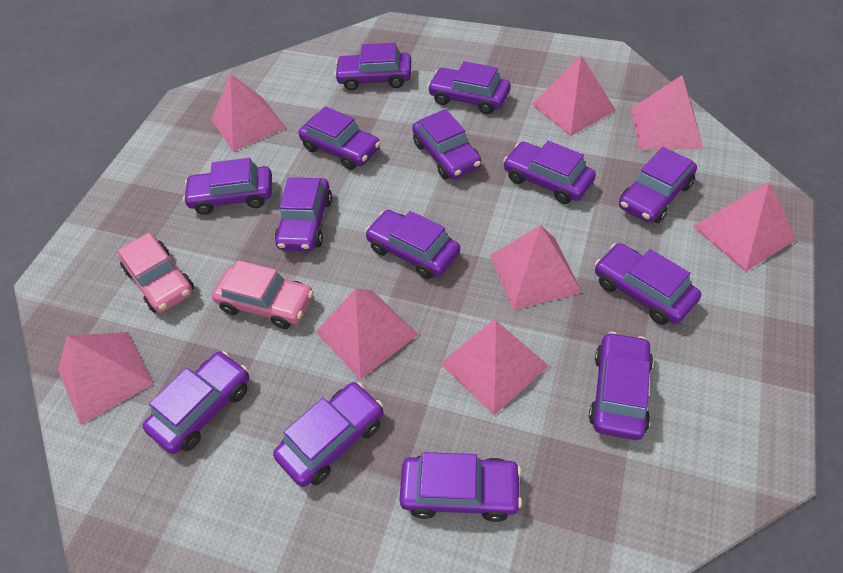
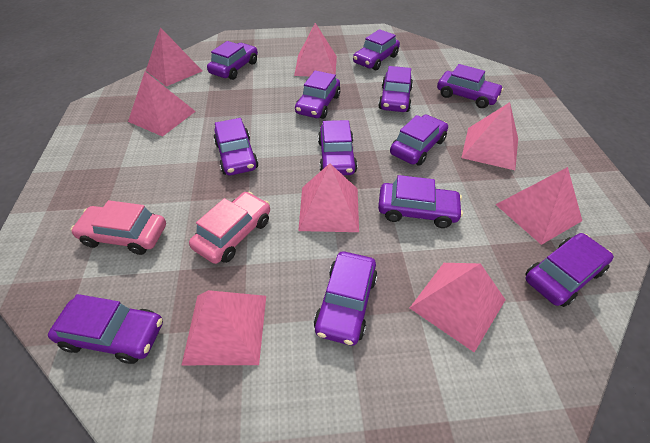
purple car: [142,351,249,454] [183,158,272,215] [273,382,383,487] [275,178,332,251] [299,106,380,170] [334,43,411,91] [365,210,460,279] [399,452,522,522] [412,109,482,179] [427,61,511,114] [503,141,596,204] [589,332,653,440] [595,243,701,325] [619,147,697,223] = 14 -> [48,294,163,364] [207,41,258,80] [214,118,258,175] [295,70,340,119] [314,251,377,346] [318,120,357,175] [353,29,400,71] [378,66,413,112] [378,175,463,228] [390,115,448,166] [437,64,504,108] [525,233,614,307] = 12

